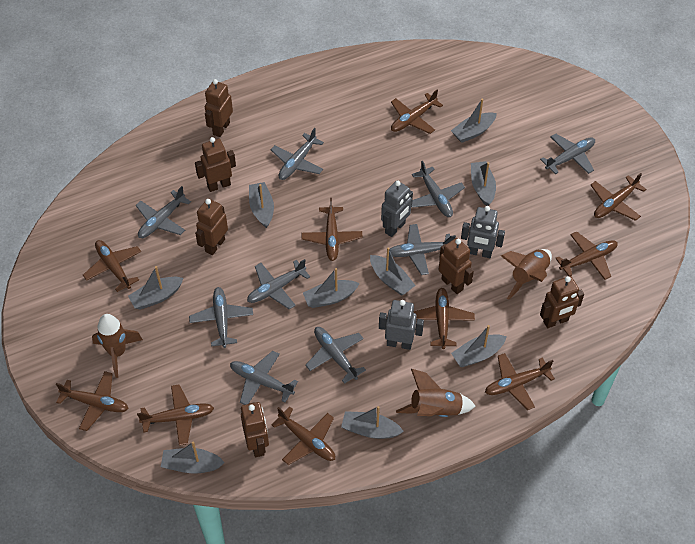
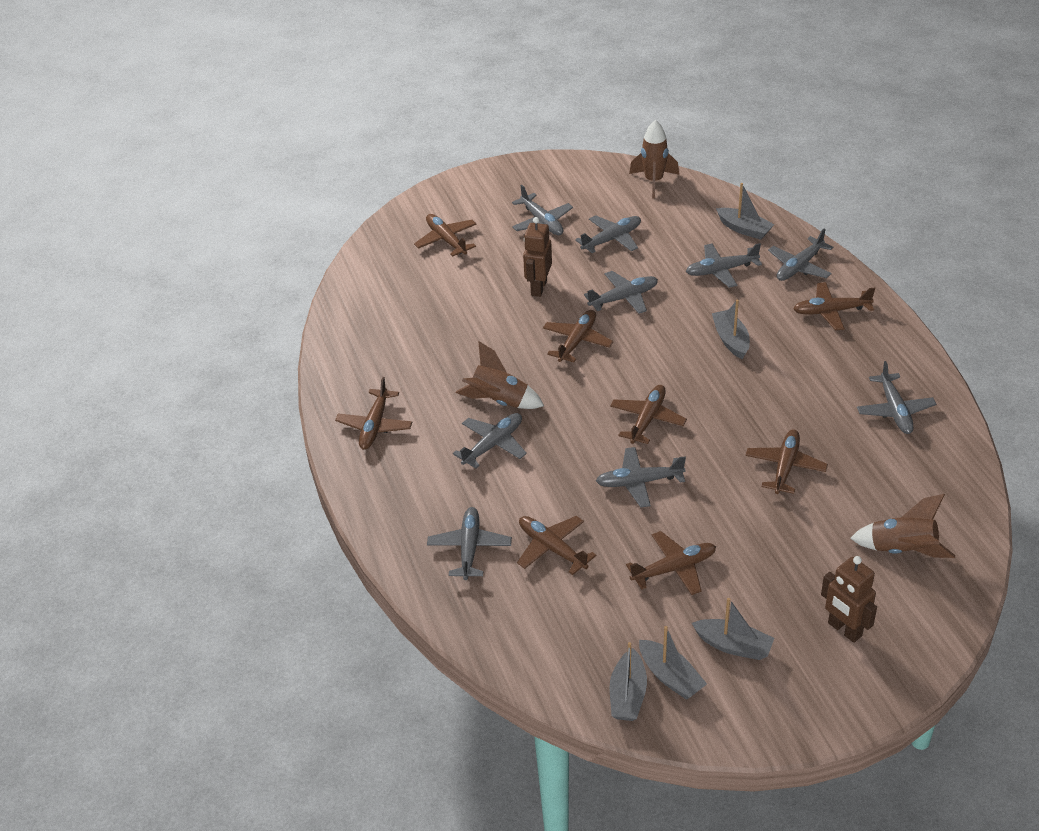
brown plane: [56,371,129,431] [83,240,141,292] [137,385,214,446] [272,407,335,465] [301,198,363,261] [391,90,443,134] [413,288,475,349] [485,353,555,410] [555,232,618,280] [591,173,646,221] = 10 -> [335,377,412,450] [414,214,477,257] [517,516,596,575] [543,310,613,362] [610,385,687,444] [626,531,716,595] [745,429,828,494] [793,282,875,330] = 8
brown robot: [195,137,236,192] [195,199,228,255] [205,79,233,137] [241,402,269,457] [438,238,474,294] [540,276,584,328] = 6 -> [523,217,552,297] [821,556,877,643] = 2
grey boat: [128,266,184,310] [161,442,225,473] [249,182,274,228] [303,268,360,308] [341,406,404,439] [370,248,416,296] [451,99,497,143] [451,325,507,367] [471,161,496,206] = 9 -> [610,642,647,721] [639,626,707,700] [692,598,774,660] [712,300,750,359] [716,183,775,240] = 5
grey robot: [379,300,424,350] [381,181,413,237] [461,206,505,258] = 3 -> none = 0

